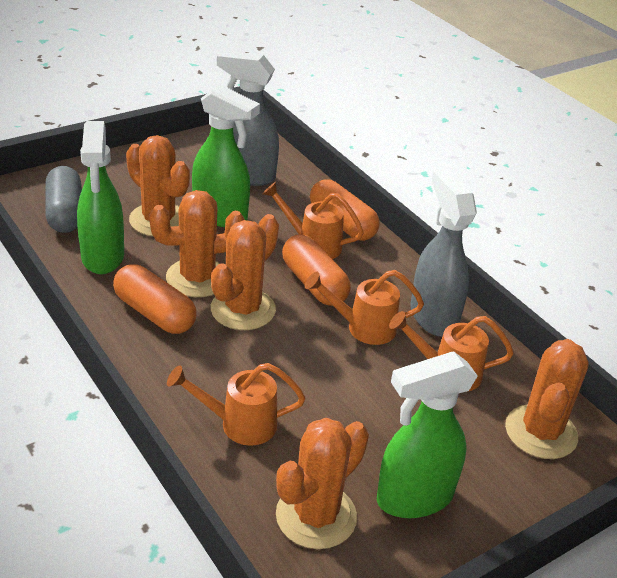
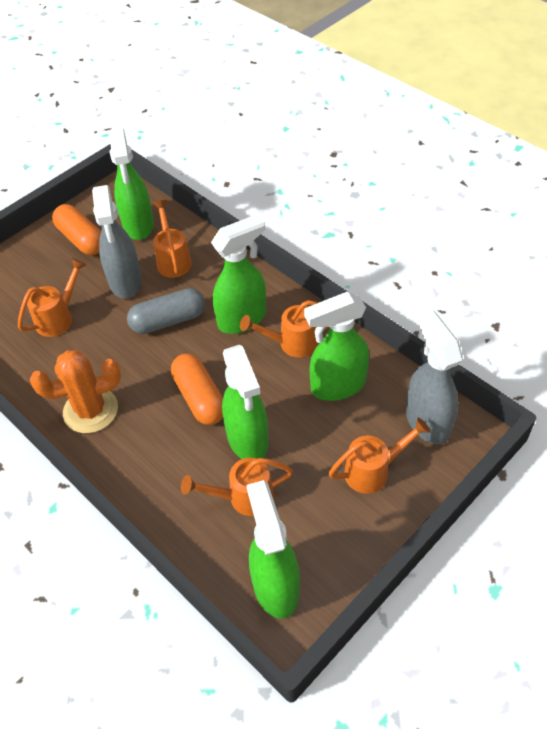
green spray bottle: [77,121,124,274] [192,85,260,227] [377,351,478,518] = 3 -> [109,128,154,240] [211,214,266,334] [222,345,269,459] [246,480,300,619] [304,292,369,401] = 5
orange cactus: [126,135,190,236] [149,190,245,297] [211,214,279,330] [276,418,369,549] [505,339,589,459] = 5 -> [30,350,121,433] = 1
orange capsule: [113,264,196,334] [282,234,351,306] [310,179,380,241] = 3 -> [52,204,101,255] [171,354,223,425] = 2
orange watering can: [167,363,305,446] [262,182,364,259] [305,270,424,345] [389,311,514,392] = 4 -> [18,258,87,337] [153,200,192,278] [181,458,293,516] [240,300,328,358] [328,418,430,494] = 5

